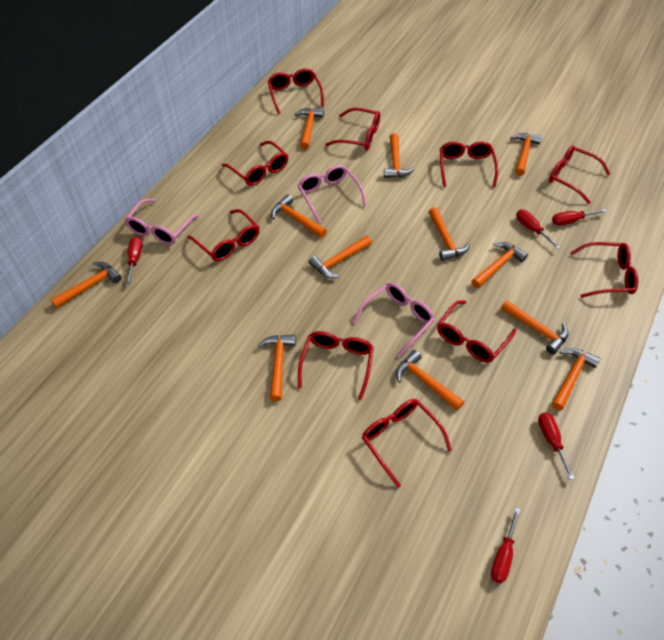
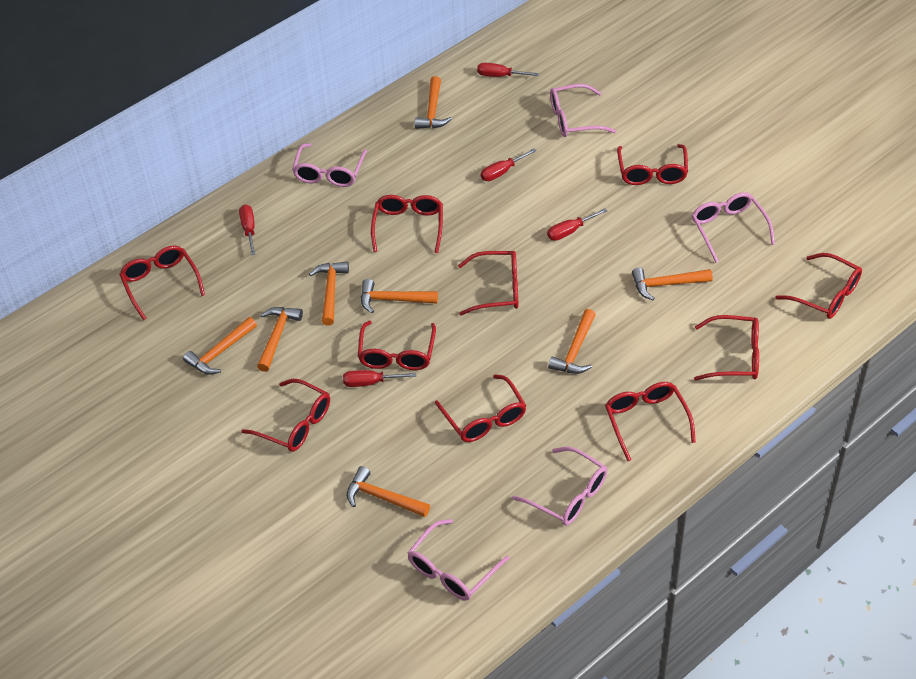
orange hammer: [51,262,122,308] [258,335,296,401] [271,195,327,238] [295,108,324,149] [309,236,372,278] [384,133,414,178] [396,350,464,411] [429,207,470,261] [471,242,528,288] [501,300,569,355] [511,133,542,176] [552,348,601,411] = 12 -> [183,317,257,375] [257,307,303,372] [309,262,349,326] [347,466,430,517] [361,279,438,313] [415,76,452,129] [548,309,596,374] [632,267,713,300] = 8
pink glasses: [125,199,200,245] [298,165,367,223] [353,283,435,358] = 3 -> [292,143,367,187] [407,519,509,601] [512,447,607,526] [550,84,616,137] [691,192,775,263] = 5

